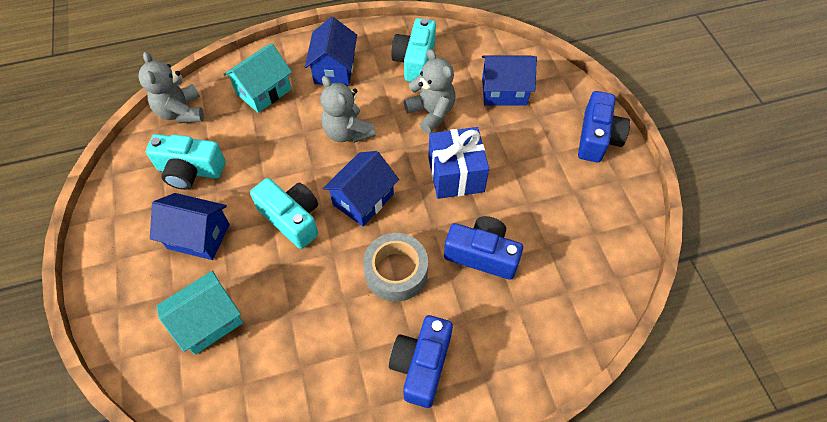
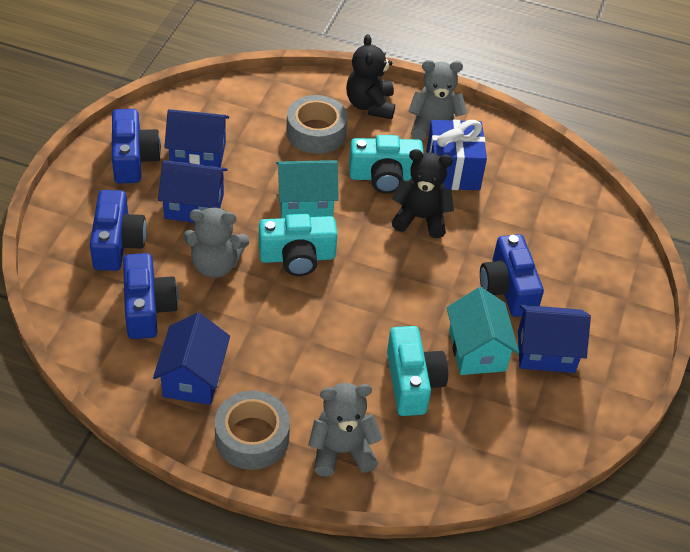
black teddy bear: none = 0 -> [346,34,395,119] [391,149,454,238] = 2
blue camera: [389,315,453,408] [444,216,523,280] [578,91,630,163] = 3 -> [90,190,147,271] [112,109,161,184] [123,253,178,339] [480,234,544,317] = 4
grey tape: [363,233,428,302] = 1 -> [215,391,290,470] [286,95,348,154] = 2

